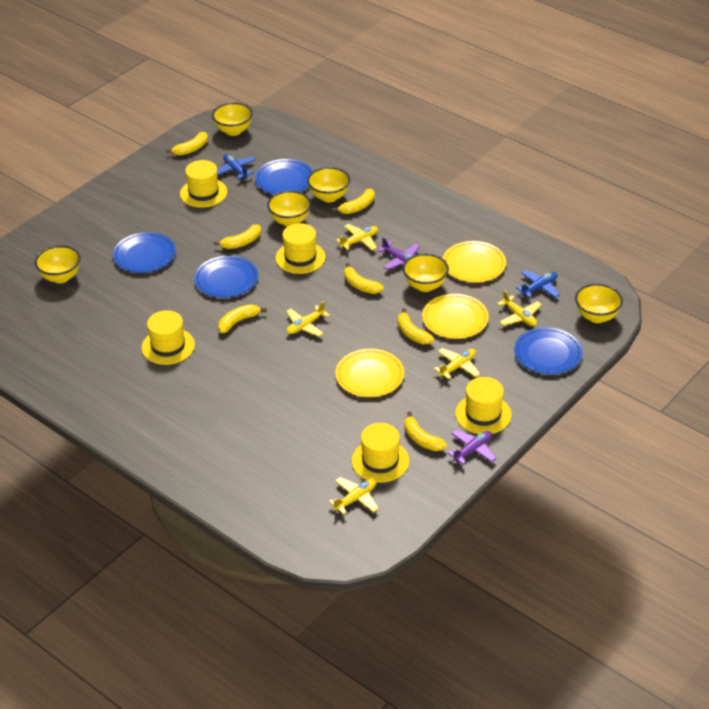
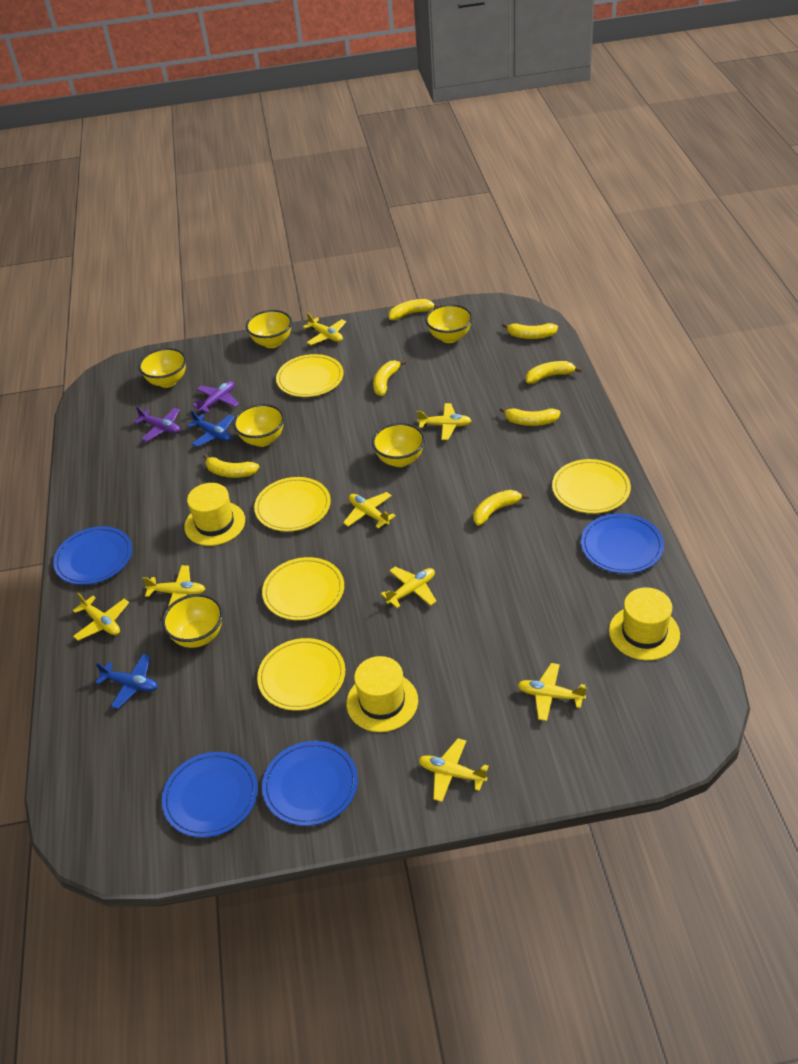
yellow hat: [142,310,195,365] [180,160,227,208] [276,223,326,274] [352,423,409,483] [455,377,512,434] = 5 -> [184,483,245,546] [346,656,418,732] [609,587,680,660] = 3
yellow plane: [286,301,330,337] [328,477,379,514] [336,224,378,250] [434,348,480,379] [497,290,542,326] = 5 -> [73,593,129,641] [142,565,205,607] [303,313,346,345] [343,492,396,528] [381,567,437,608] [417,403,472,440] [418,738,489,802] [518,663,587,721] = 8
yellow plate: [336,349,404,397] [422,294,489,339] [443,241,506,282] = 3 -> [254,477,331,531] [257,638,345,711] [262,557,344,620] [276,354,344,397] [552,459,631,513] = 5

